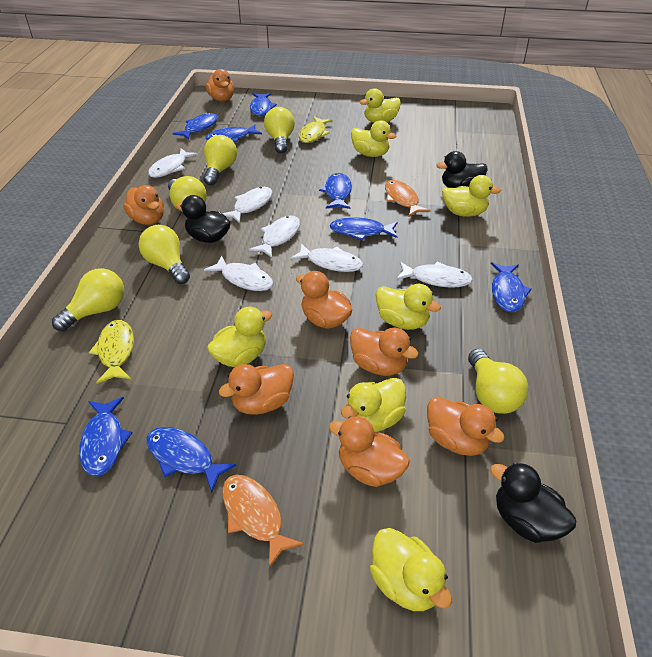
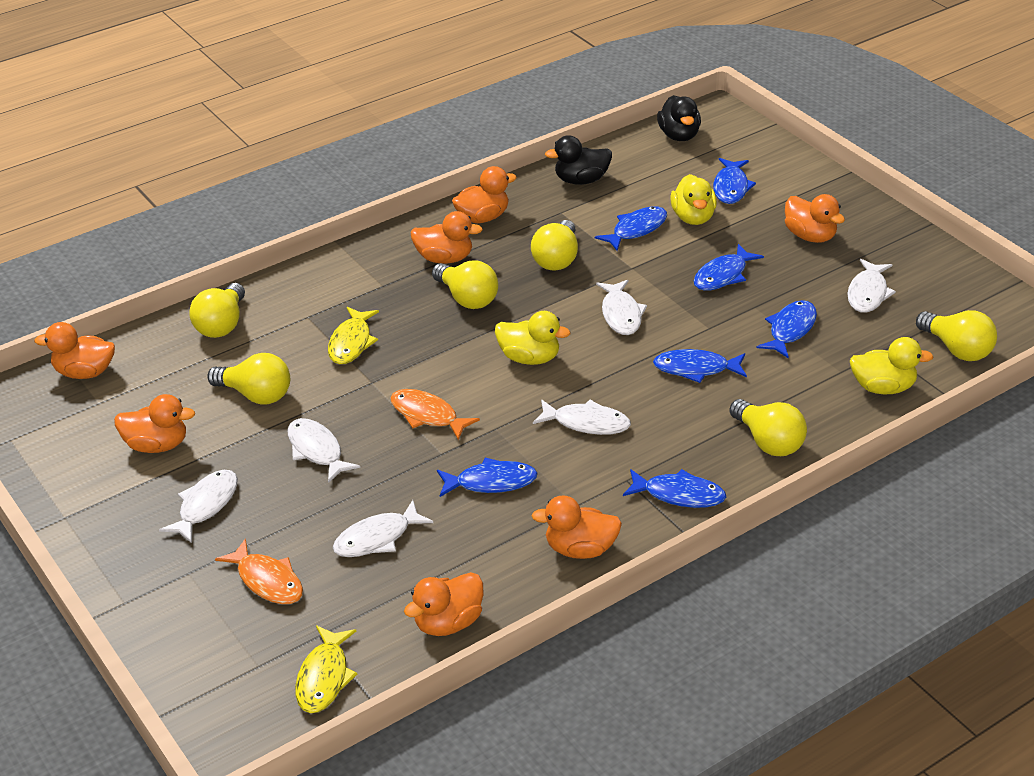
black duck: [176,195,231,243] [436,151,488,188] [490,462,576,543] = 3 -> [545,135,612,185] [657,95,701,141] = 2
blue fish: [79,397,133,476] [146,427,236,493] [173,113,218,139] [205,124,262,142] [250,93,277,116] [319,173,352,209] [330,217,398,241] [491,262,532,312] = 8 -> [437,458,538,497] [595,206,667,251] [623,469,726,508] [653,349,747,383] [694,244,764,291] [713,158,756,204] [757,300,817,359] = 7
yellow duck: [207,307,272,367] [341,378,406,432] [351,120,396,157] [360,88,401,123] [370,528,452,611] [376,284,441,330] [442,175,501,217] = 7 -> [495,311,570,365] [670,174,717,225] [850,337,934,394] = 3

